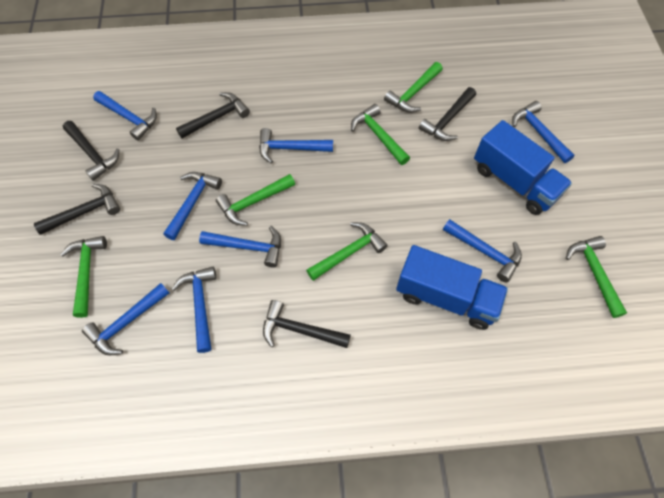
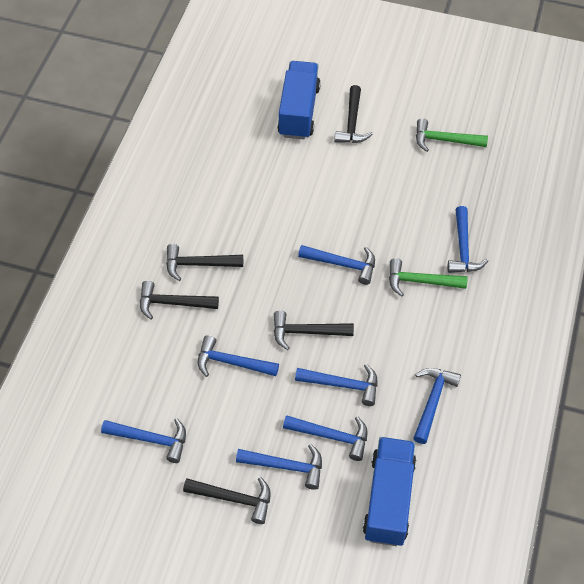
green hammer: [61,236,107,318] [216,174,295,226] [306,222,388,281] [351,104,410,165] [384,62,443,113] [566,236,627,318] = 6 -> [389,258,468,297] [416,118,488,152] = 2

